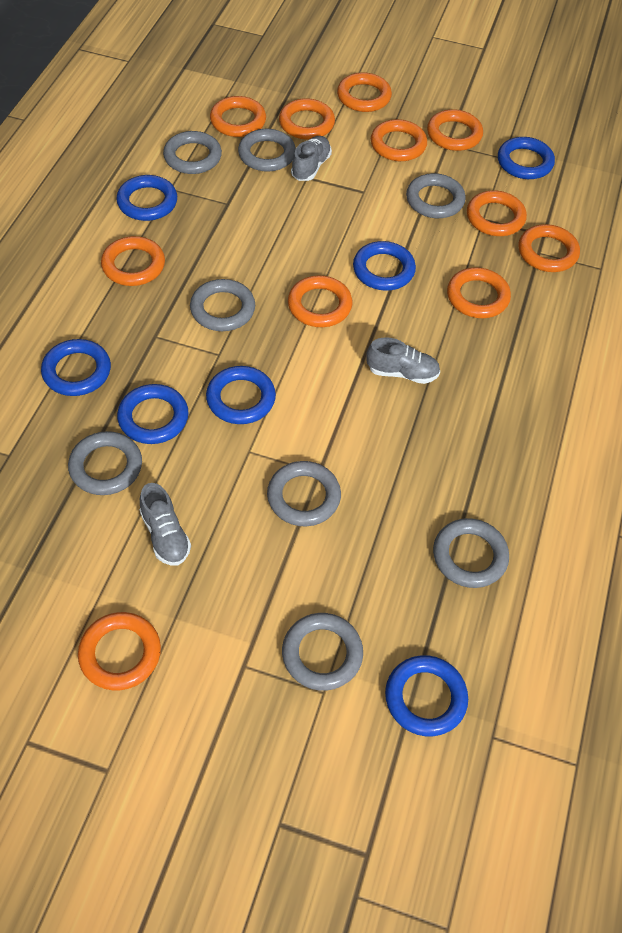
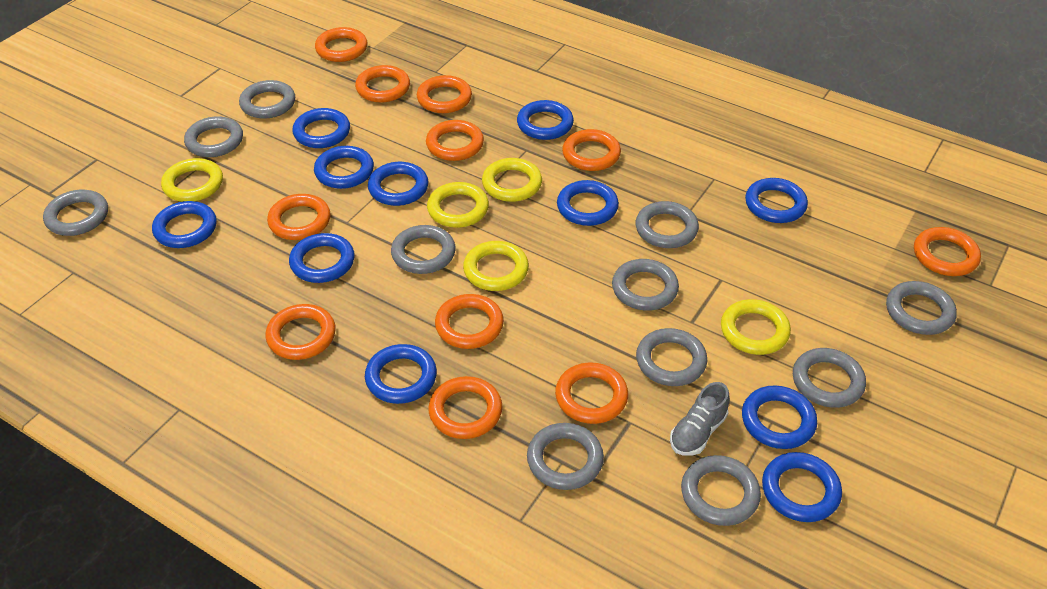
blue ring: [41,339,111,396] [116,175,177,221] [117,384,189,444] [206,366,276,424] [353,241,416,291] [385,655,468,736] [498,137,555,179] = 7 -> [152,201,217,248] [289,233,355,283] [293,108,350,148] [314,146,374,189] [365,344,437,404] [368,162,428,206] [517,100,574,140] [557,180,619,226] [742,386,817,449] [745,178,808,223] [762,452,842,522] = 11
grey ring: [68,431,142,495] [163,131,222,174] [190,279,255,331] [238,129,296,172] [267,461,341,526] [282,613,363,691] [406,173,466,218] [433,518,509,588] = 8 -> [43,190,108,236] [184,116,243,157] [239,80,295,119] [391,225,456,274] [527,423,604,490] [612,259,679,311] [636,201,699,248] [636,328,707,386] [681,455,761,526] [793,348,866,408] [886,281,957,335] = 11
grey shoe: [140,483,191,566] [291,136,332,181] [366,337,440,384] = 3 -> [670,382,730,456] = 1
yellow ring: none = 0 -> [161,158,223,202] [427,182,489,228] [463,241,529,291] [482,158,542,202] [721,299,791,355] = 5

